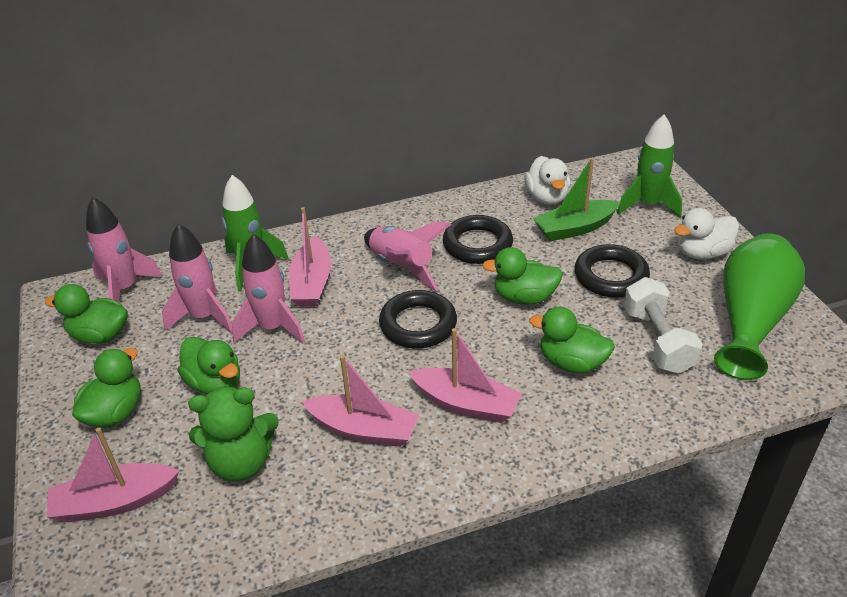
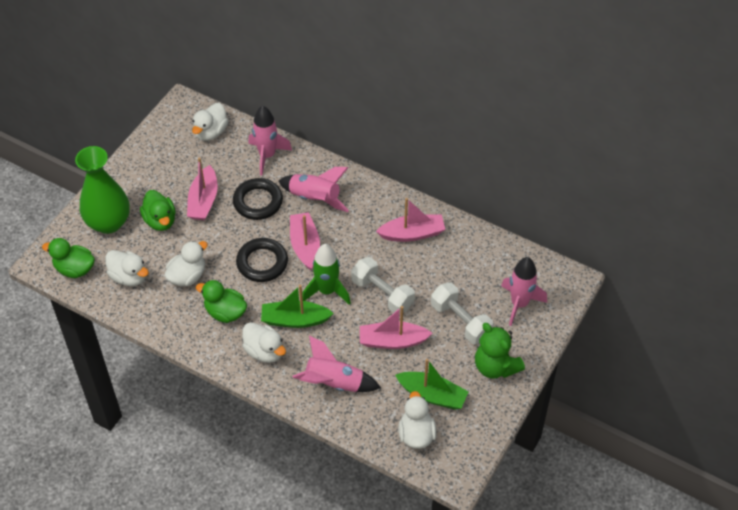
black ring: [379,290,457,348] [443,215,513,264] [575,244,650,298] = 3 -> [233,178,283,220] [236,238,288,282] = 2
green boat: [533,158,620,241] = 1 -> [261,285,334,328] [395,359,469,409] = 2
green duck: [45,284,128,344] [72,348,141,428] [178,337,240,394] [482,247,563,305] [529,307,615,373] = 5 -> [42,238,95,278] [140,190,176,231] [196,280,247,323] = 3
green rocket: [222,175,289,291] [617,115,682,218] = 2 -> [302,244,351,305] = 1
white duck: [525,156,570,205] [674,208,739,260] = 2 -> [105,250,149,286] [165,241,208,286] [192,103,228,141] [242,322,286,363] [398,391,437,449] = 5
white dumbbell: [624,277,703,374] = 1 -> [351,257,415,315] [431,282,493,344] = 2

